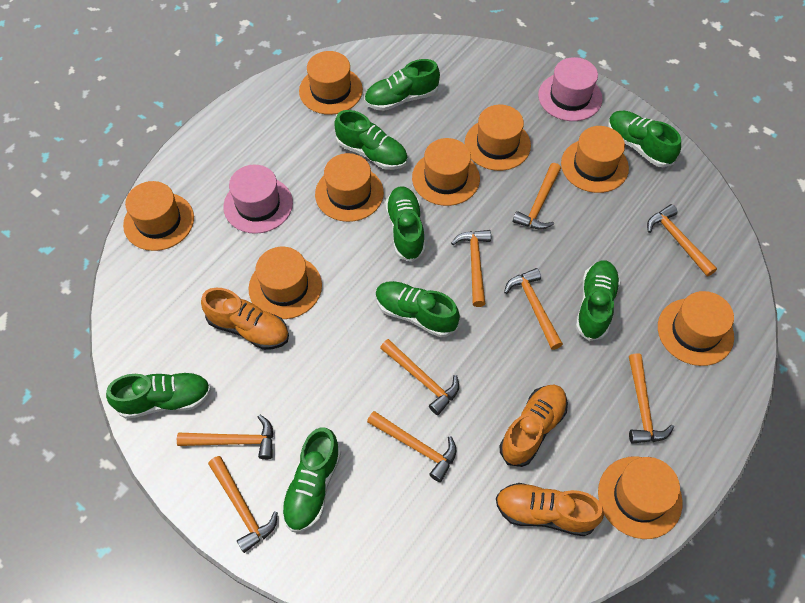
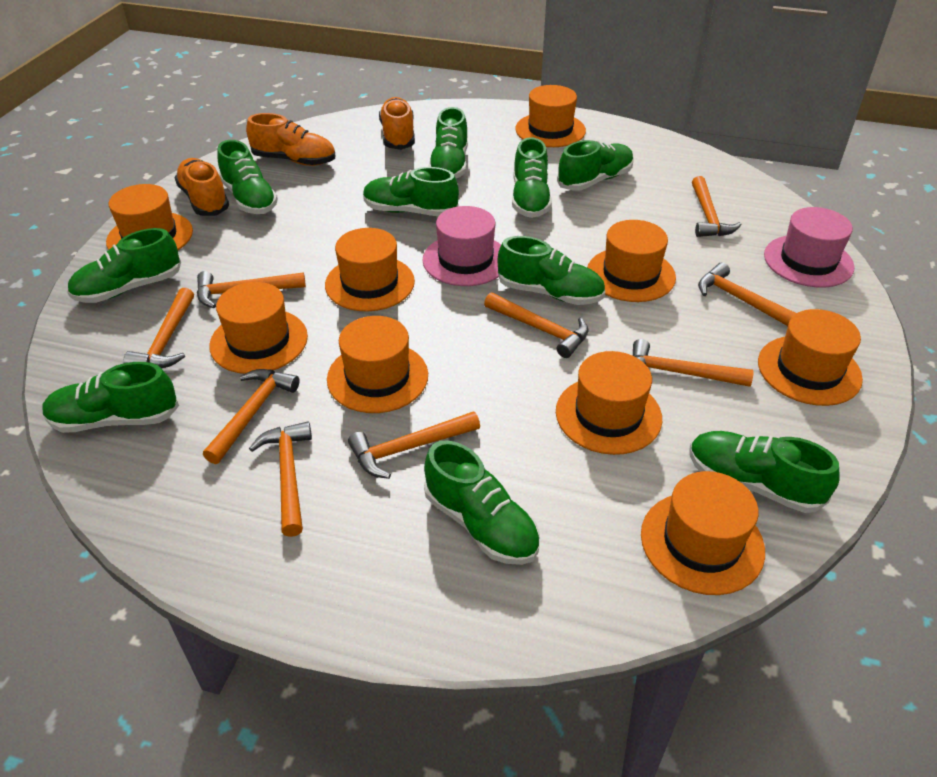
green shoe: [106,372,211,419] [281,427,341,532] [334,110,408,170] [364,59,440,111] [375,281,460,337] [385,186,425,262] [576,261,620,341] [608,111,681,167] = 8 -> [42,362,179,433] [67,228,181,303] [217,140,278,214] [363,167,459,216] [424,440,540,565] [428,107,468,178] [498,236,605,305] [512,137,552,218] [557,140,634,191] [690,431,840,513] = 10

